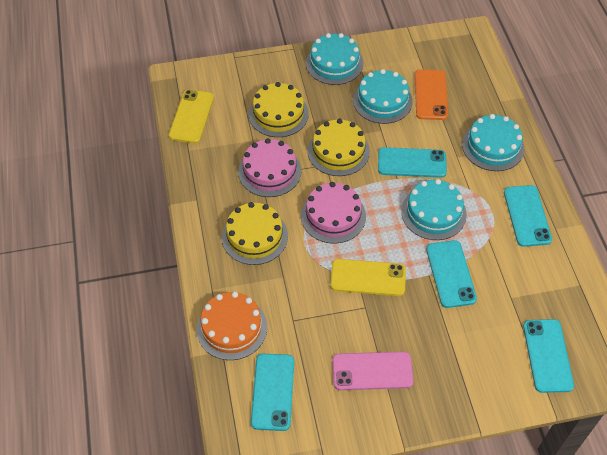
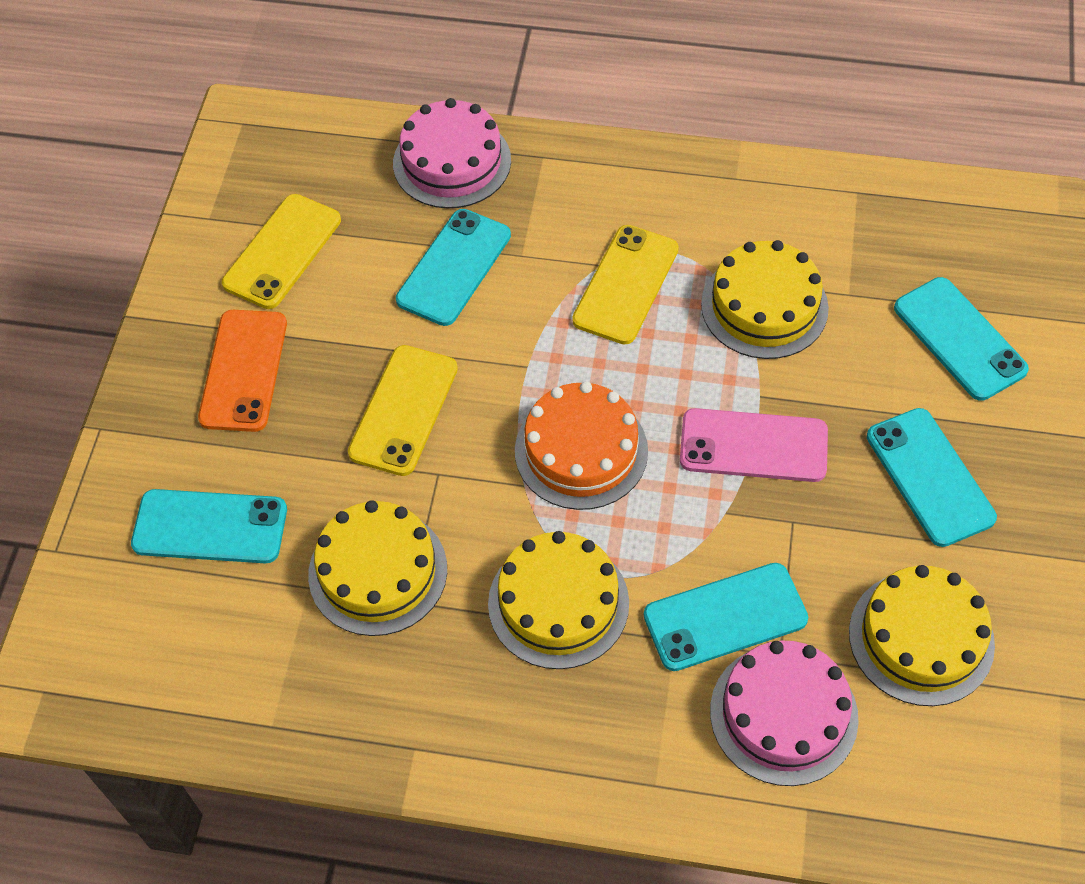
turquoise cake: [306,33,363,85] [353,69,413,124] [401,179,467,240] [462,114,524,171] = 4 -> none = 0
yellow cake: [222,202,288,265] [249,82,309,137] [308,119,370,176] = 3 -> [308,500,447,636] [488,531,629,669] [701,240,829,359] [849,565,995,706] = 4
yellow phone: [169,90,214,143] [330,259,406,296] = 2 -> [222,194,341,309] [348,345,458,476] [572,225,679,345] = 3

